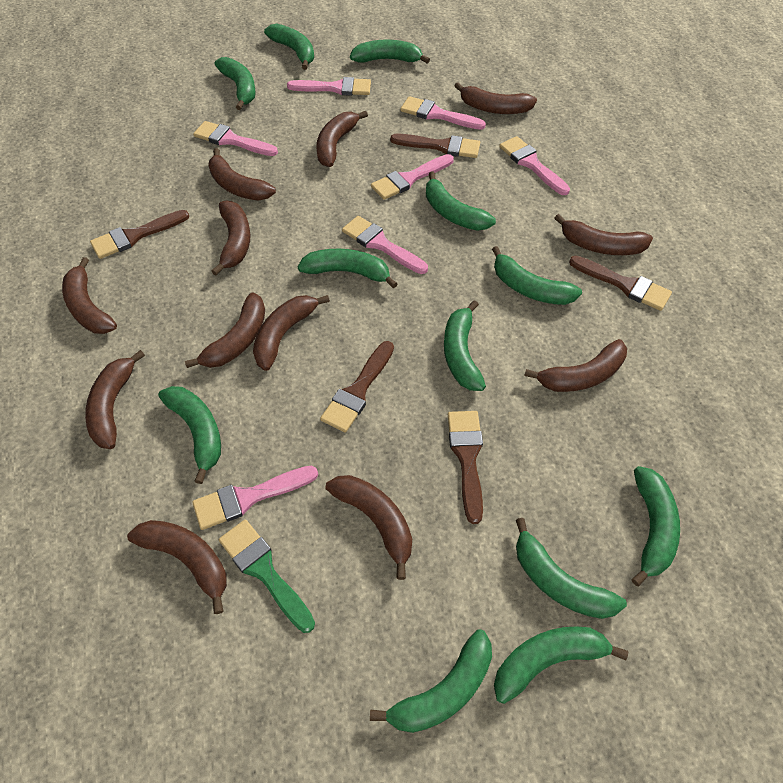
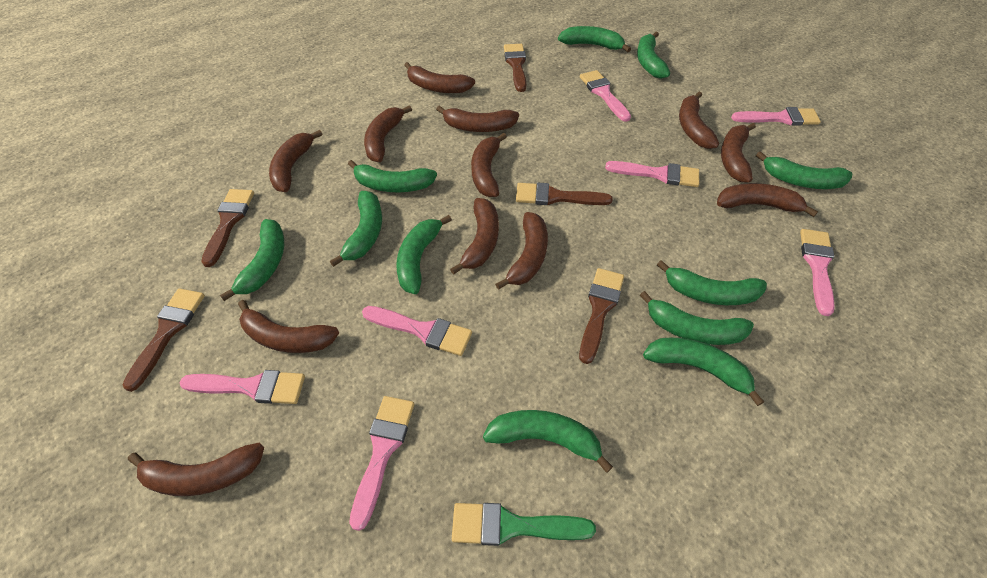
green banana: [158,386,221,484] [215,57,256,110] [264,24,314,70] [298,248,397,288] [350,40,430,64] [370,629,492,733] [426,172,496,231] [444,300,486,391] [492,246,582,305] [494,626,628,704] [516,518,627,619] [632,466,680,586] = 12 -> [220,219,284,301] [330,191,382,267] [348,160,437,192] [396,215,452,294] [483,410,613,473] [558,26,631,52] [637,32,670,79] [640,291,754,345] [643,338,764,406] [657,260,767,305] [756,151,852,189] = 11

